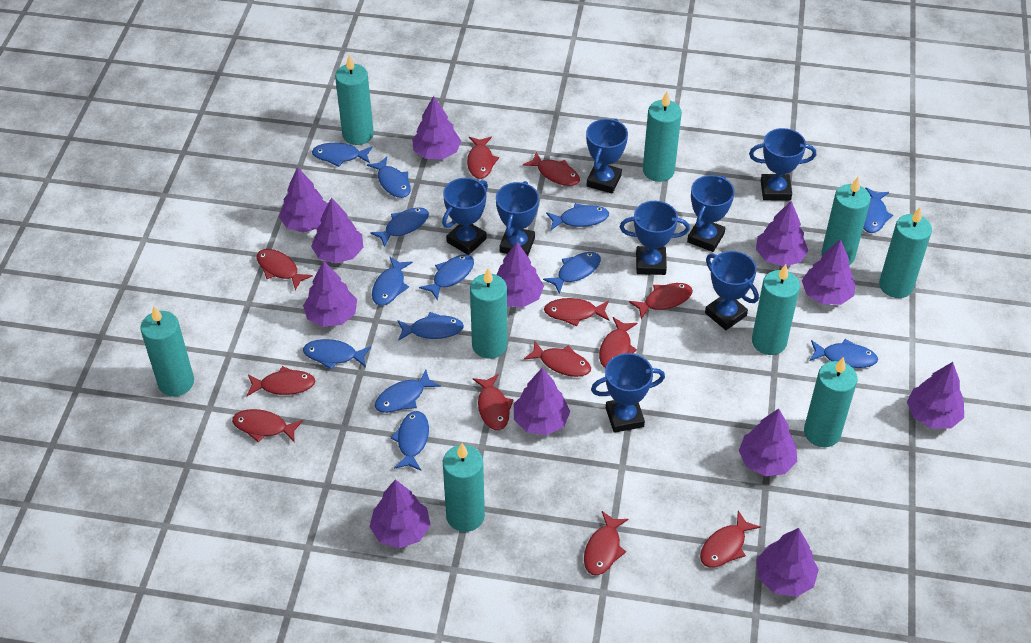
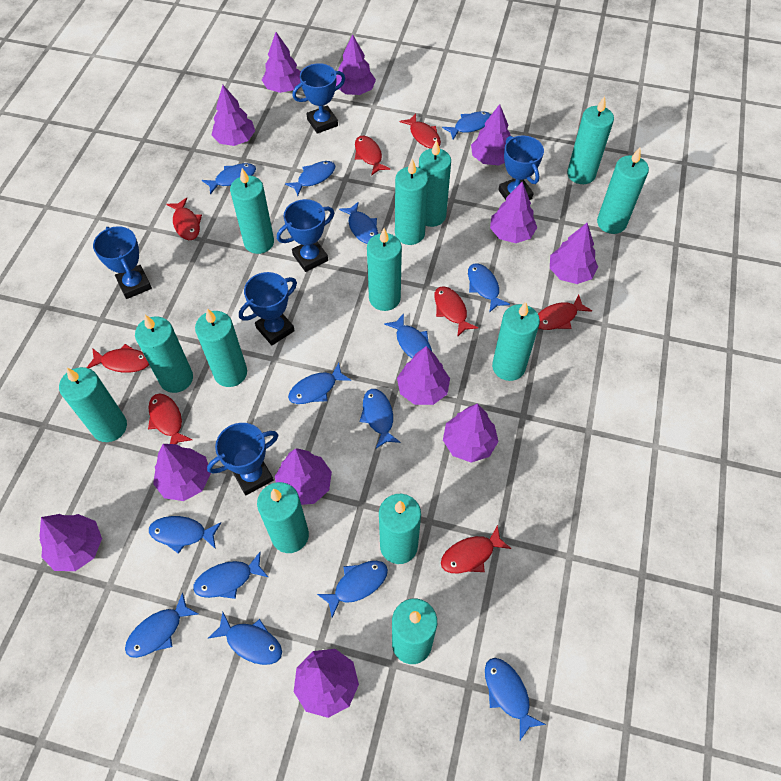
blue fish: [303,339,371,369] [312,143,373,167] [367,156,411,198] [370,207,429,247] [372,256,413,306] [375,370,441,413] [391,411,429,470] [397,312,464,341] [419,255,474,301] [543,252,601,294] [546,203,609,230] [810,339,878,368] [863,187,893,233] = 13 -> [125,592,198,658] [149,516,221,554] [193,552,268,599] [202,163,256,195] [208,612,282,665] [285,161,335,196] [288,363,351,404] [317,561,388,618] [339,202,378,244] [360,389,401,449] [384,313,432,358] [442,111,491,140] [468,263,510,313] [485,658,546,740] = 14
blue trophy: [442,178,488,255] [496,181,539,256] [586,119,628,194] [591,353,665,433] [620,201,690,275] [687,175,735,252] [705,251,759,330] [749,128,816,201] = 8 -> [93,226,152,299] [207,423,278,495] [239,272,297,345] [277,199,334,272] [292,63,345,134] [498,135,544,200] = 6
red fish: [232,409,303,443] [247,366,315,396] [256,249,313,290] [467,137,499,179] [473,374,514,430] [523,152,580,186] [524,340,591,377] [544,298,609,327] [584,511,629,575] [599,317,637,368] [629,283,693,319] [700,511,761,567] = 12 -> [86,344,149,373] [148,394,192,444] [166,198,202,240] [355,136,390,176] [400,114,441,148] [434,286,478,337] [441,525,511,574] [538,295,592,330] = 8
turquoise candle: [140,306,194,396] [335,55,374,145] [443,443,485,532] [470,268,507,359] [643,91,682,182] [752,264,800,355] [804,357,857,447] [821,177,871,265] [879,207,932,298] = 9 -> [59,367,127,442] [135,315,193,393] [195,308,247,387] [230,168,274,254] [257,482,309,553] [367,228,402,311] [379,494,421,564] [392,599,437,664] [395,158,428,245] [419,140,451,227] [492,302,540,381] [567,96,614,184] [597,148,649,234] = 13

